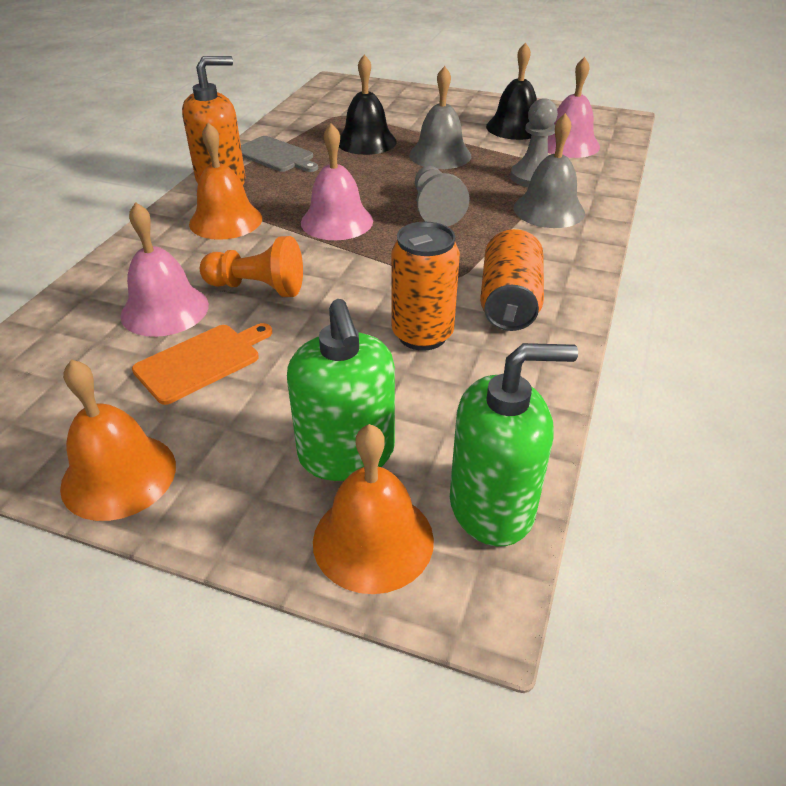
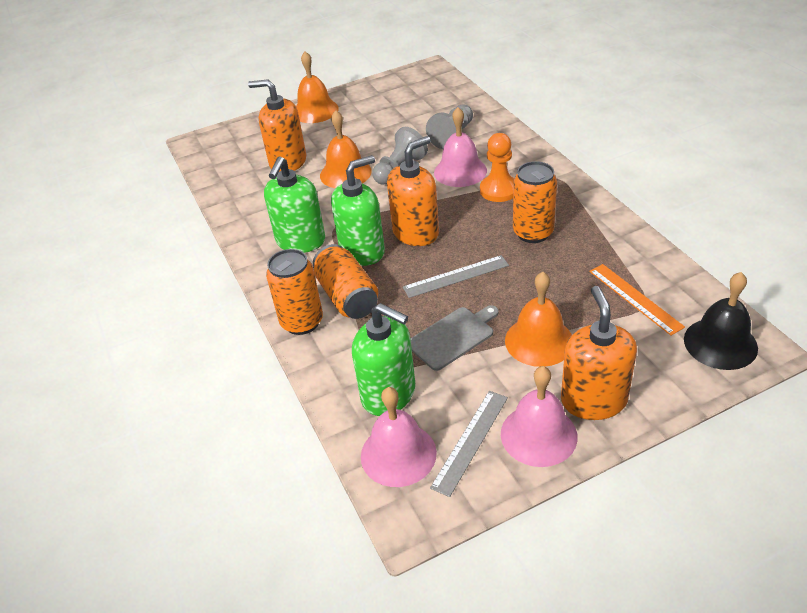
black bell: [339,55,397,155] [486,42,537,140] = 2 -> [684,272,758,370] = 1
green soap dispenser: [287,299,395,481] [450,343,578,546] = 2 -> [264,157,325,253] [331,155,385,266] [352,303,415,416] = 3
grey bell: [409,66,471,169] [514,113,585,228] = 2 -> none = 0
grey ruler: none = 0 -> [403,255,509,298] [430,391,508,497] = 2
orange can: [391,222,460,351] [480,229,544,331] = 2 -> [266,249,323,335] [313,244,378,319] [513,161,557,243] = 3
orange cutting board: [132,323,272,405] = 1 -> none = 0
orange ruler: none = 0 -> [589,264,685,335] = 1
orange soap dispenser: [182,56,246,185] = 1 -> [248,79,306,172] [387,136,439,246] [561,286,637,420] = 3

